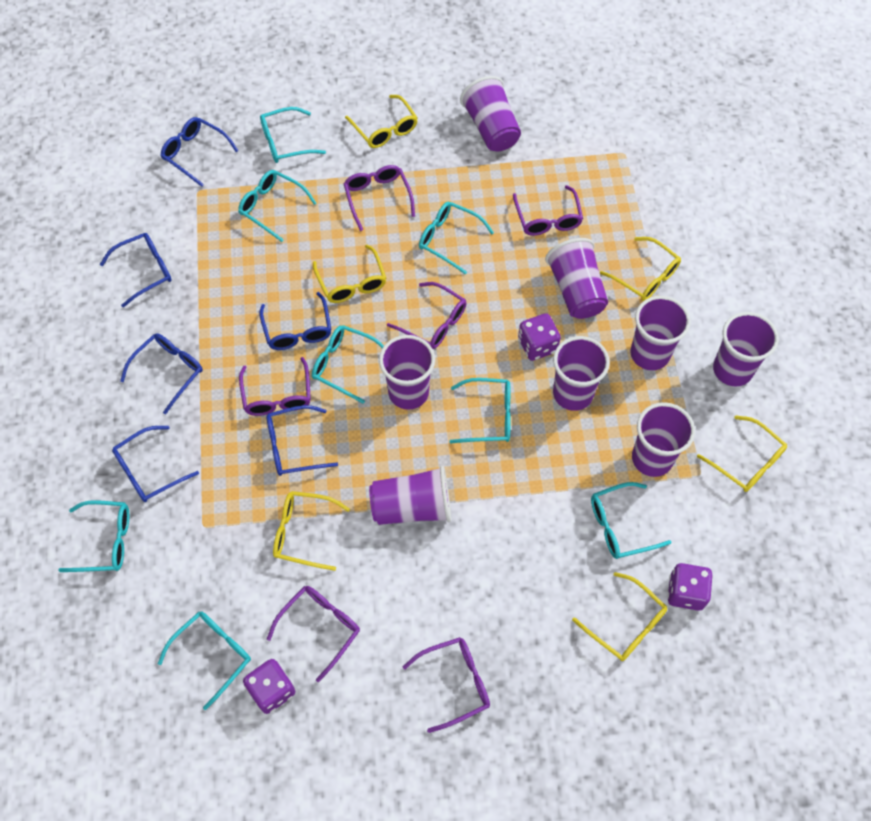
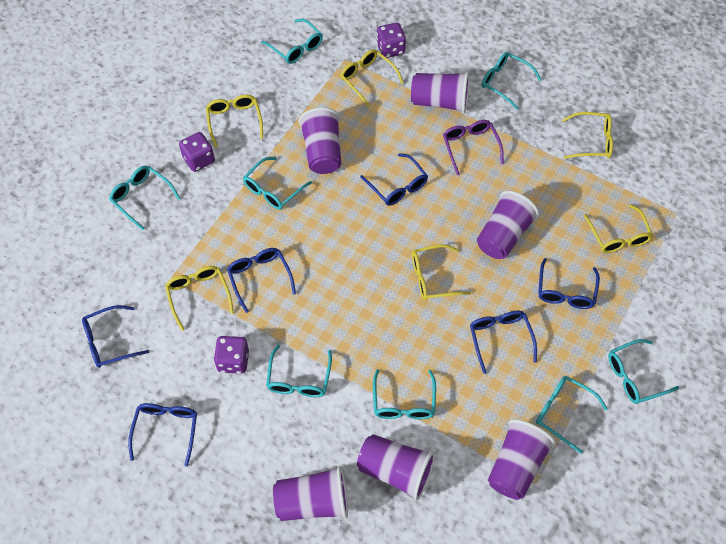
purple cup: [369,466,451,525] [379,335,435,410] [460,76,521,151] [545,238,608,319] [553,336,610,411] [630,296,691,370] [632,402,695,477] [713,312,779,386] = 8 -> [273,466,348,521] [298,107,341,174] [357,434,435,501] [411,71,469,113] [477,191,539,259] [488,419,556,500] = 6
purple glasses: [239,357,311,416] [267,586,360,682] [344,165,415,231] [387,282,467,349] [403,637,490,733] [513,185,583,236] = 6 -> [443,120,504,175] = 1

